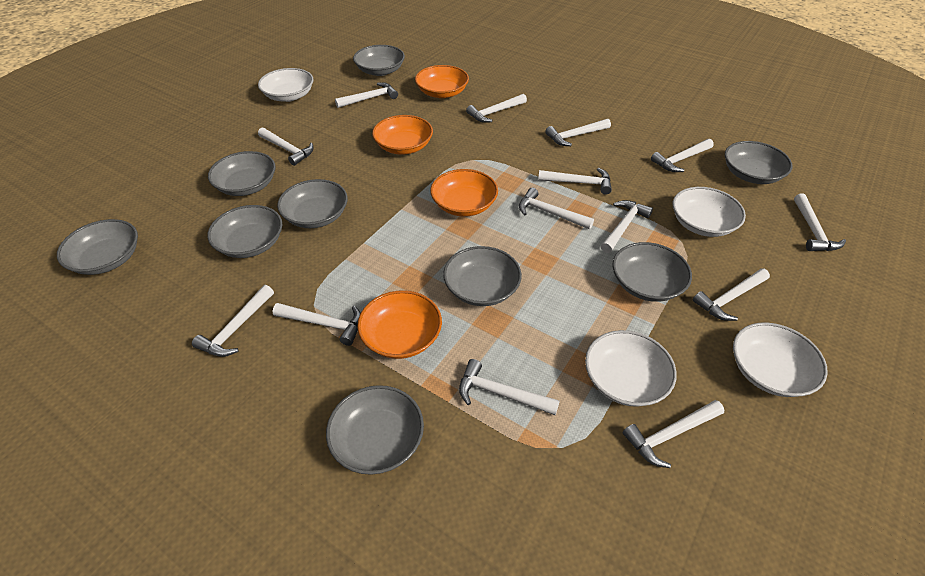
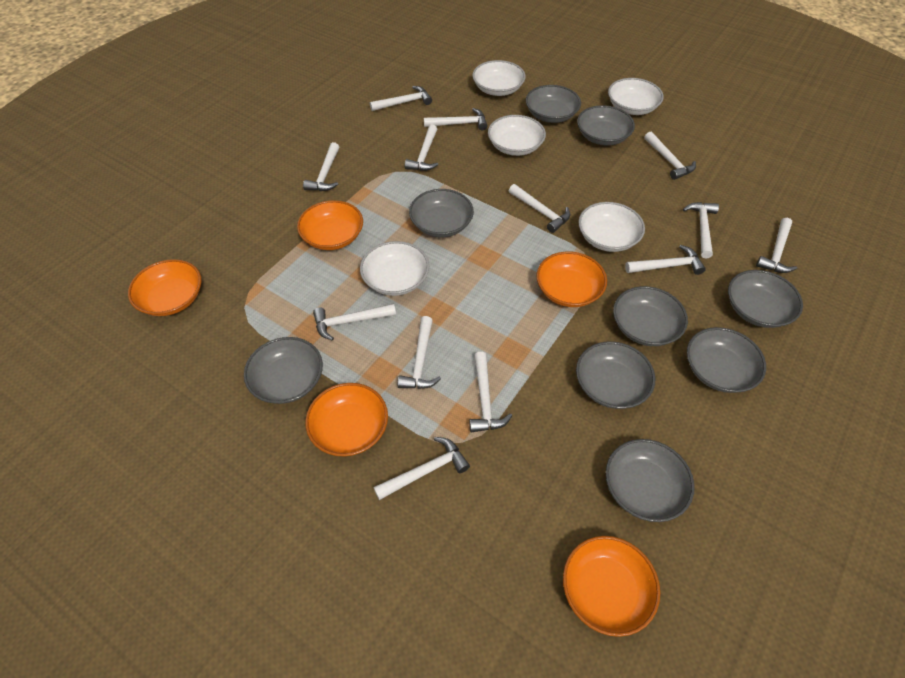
orange bowl: [357,290,442,359] [372,115,433,155] [415,65,469,98] [430,169,498,217] = 4 -> [128,259,201,316] [297,200,363,250] [305,383,388,456] [536,252,607,307] [563,536,660,637] = 5
white bowl: [258,68,313,102] [585,330,677,407] [673,187,746,237] [733,322,828,397] = 4 -> [360,241,429,296] [472,60,526,96] [488,115,546,156] [578,202,645,252] [608,78,664,115] = 5
white hammer: [192,285,274,357] [258,128,314,166] [273,303,361,346] [335,82,398,108] [459,359,560,415] [466,94,527,123] [519,188,594,230] [538,168,612,195] [545,119,611,146] [601,200,653,253] [623,400,724,468] [651,139,714,172] [693,268,770,321] [794,193,846,251] = 14 -> [303,142,339,191] [313,303,396,341] [370,86,432,111] [374,437,470,500] [397,316,441,389] [405,124,438,171] [424,108,487,130] [469,352,513,432] [509,184,570,233] [625,245,706,275] [644,132,696,180] [683,202,719,258] [756,218,797,273] = 13

